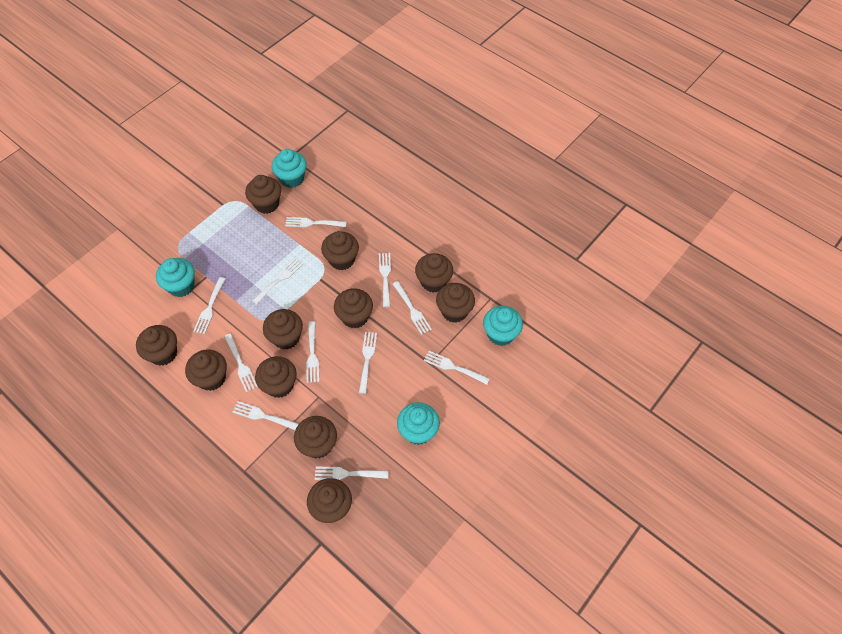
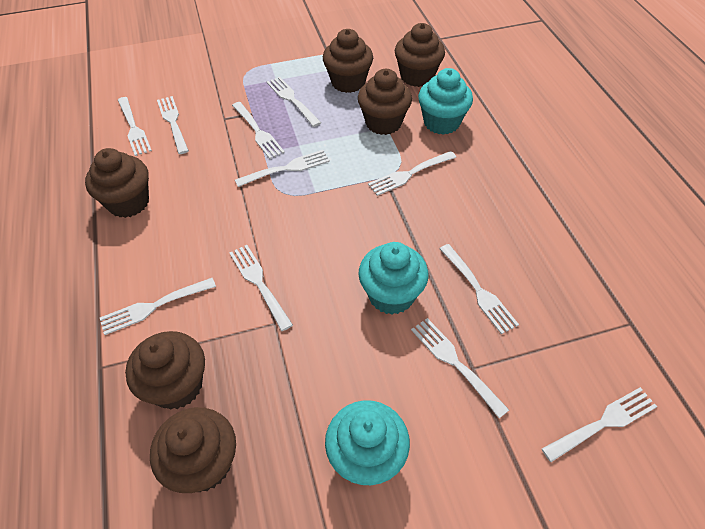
brown cupcake: [136,325,177,366] [185,349,227,391] [245,175,281,214] [255,356,297,398] [263,309,303,350] [294,416,337,458] [307,478,352,523] [321,231,359,270] [334,288,373,328] [415,253,453,292] [436,283,475,323] = 11 -> [85,148,149,218] [125,331,205,410] [150,407,236,493] [323,29,373,93] [358,69,412,135] [395,23,445,87] = 6
turquoise cupcake: [156,258,195,297] [272,149,307,188] [397,402,440,445] [483,306,523,346] = 4 -> [325,400,410,485] [359,242,429,315] [418,68,473,135] = 3

